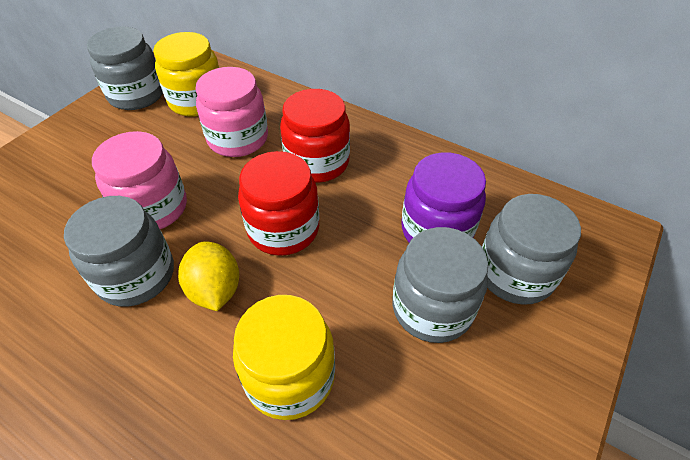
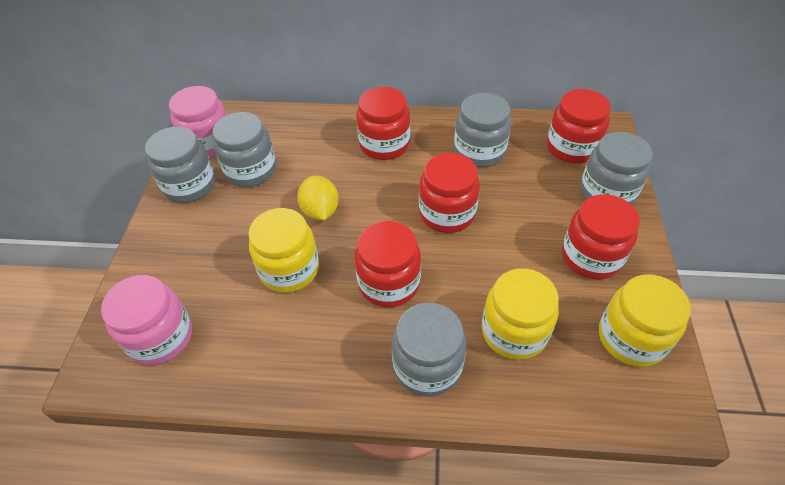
grey jar: [64,196,174,307] [87,26,163,110] [392,227,488,343] [482,194,581,305] = 4 -> [145,126,215,203] [212,112,276,187] [392,303,466,397] [454,93,511,167] [581,132,653,205] = 5
purple jar: [401,152,486,243] = 1 -> none = 0
red jar: [238,151,319,256] [280,89,350,183] = 2 -> [355,221,421,308] [356,87,410,160] [419,153,480,233] [547,89,611,163] [562,194,640,279] = 5
yellow jar: [153,32,220,117] [233,295,335,420] = 2 -> [248,208,319,293] [482,268,559,360] [599,274,691,367] = 3

